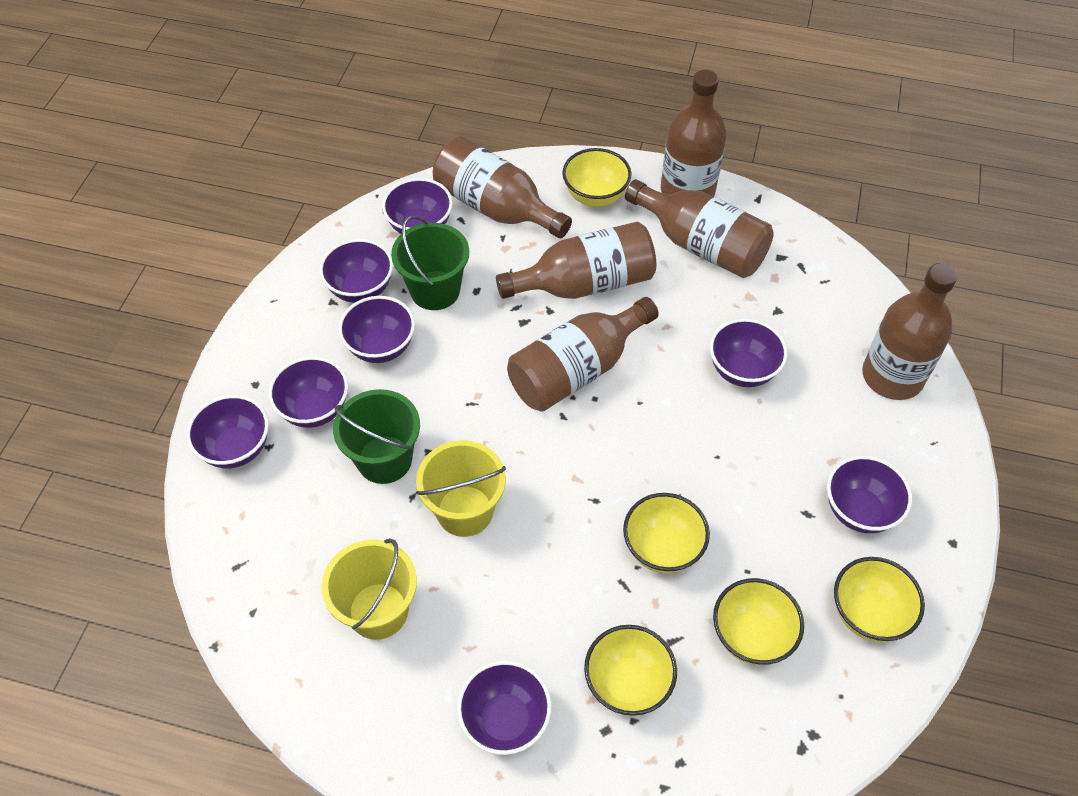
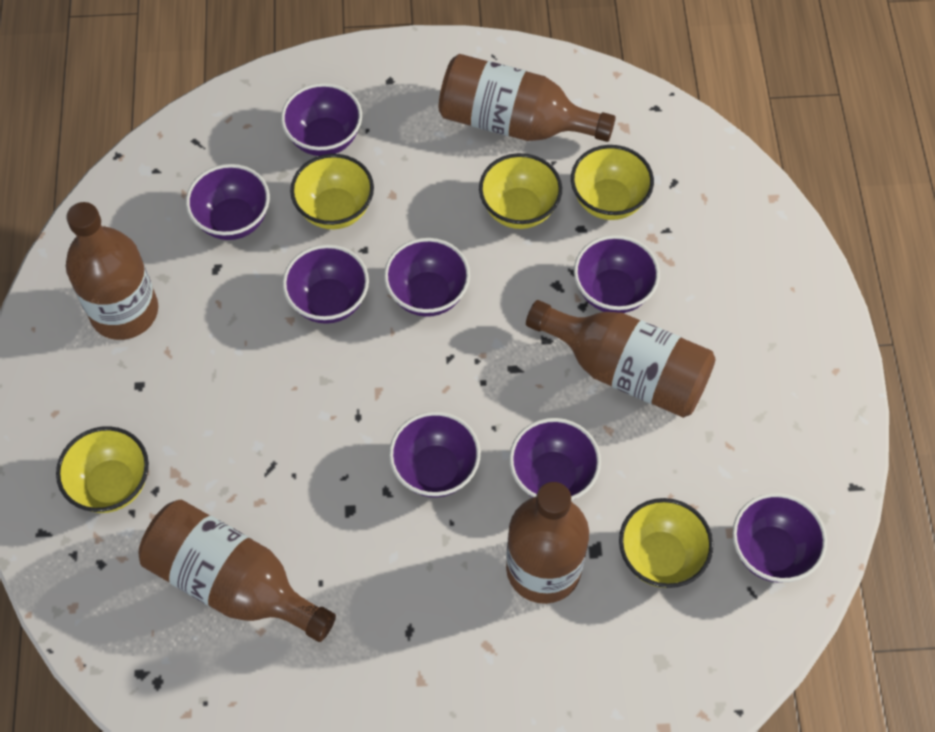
brown bottle: [433,136,572,238] [496,221,656,299] [507,297,659,411] [625,179,774,278] [661,70,726,197] [862,263,958,400] = 6 -> [66,202,158,340] [138,500,336,642] [439,54,616,142] [506,482,589,604] [526,300,716,418] = 5
green bucket: [333,389,420,484] [391,215,469,310] = 2 -> none = 0
yellow bucket: [321,538,417,640] [416,440,506,537] = 2 -> none = 0

